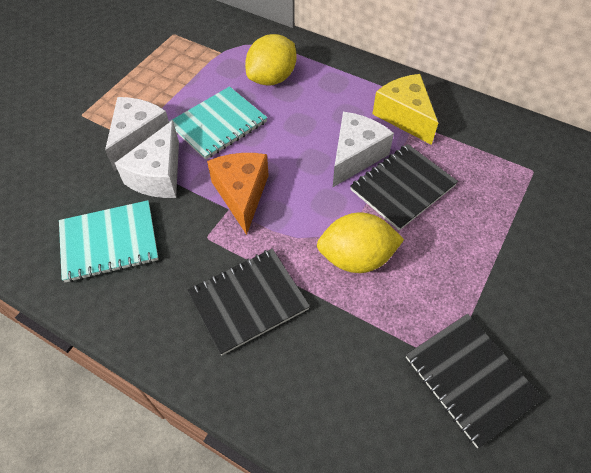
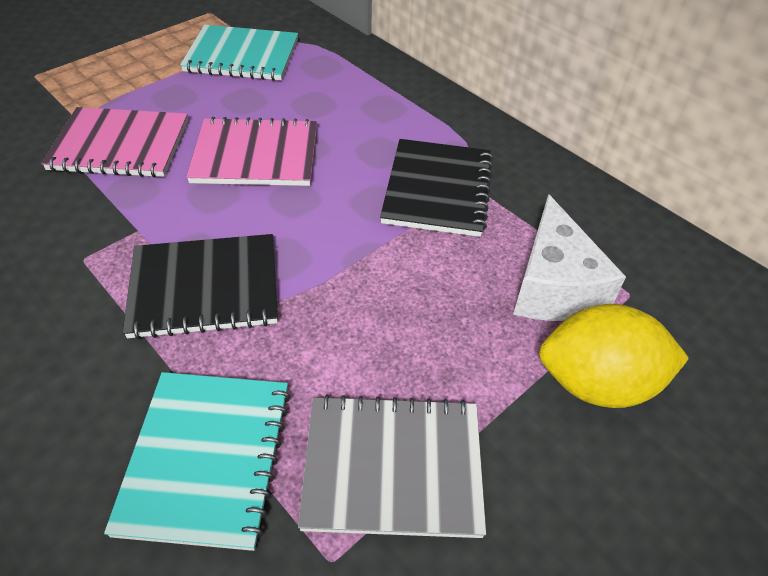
black notebook: [187,249,310,356] [350,144,458,231] [406,313,544,448] = 3 -> [123,234,278,340] [380,139,493,237] = 2
grey notebook: none = 0 -> [298,395,486,538] = 1
orange cheese: [207,153,269,235] = 1 -> none = 0
pink notebook: none = 0 -> [41,107,188,178] [186,117,317,186] = 2
white cheese: [105,97,169,171] [115,120,179,198] [333,112,394,187] = 3 -> [513,194,626,321] = 1
yellow cheese: [373,74,438,145] = 1 -> none = 0
yellow lemon: [245,34,296,86] [317,212,404,273] = 2 -> [539,304,689,408] = 1

